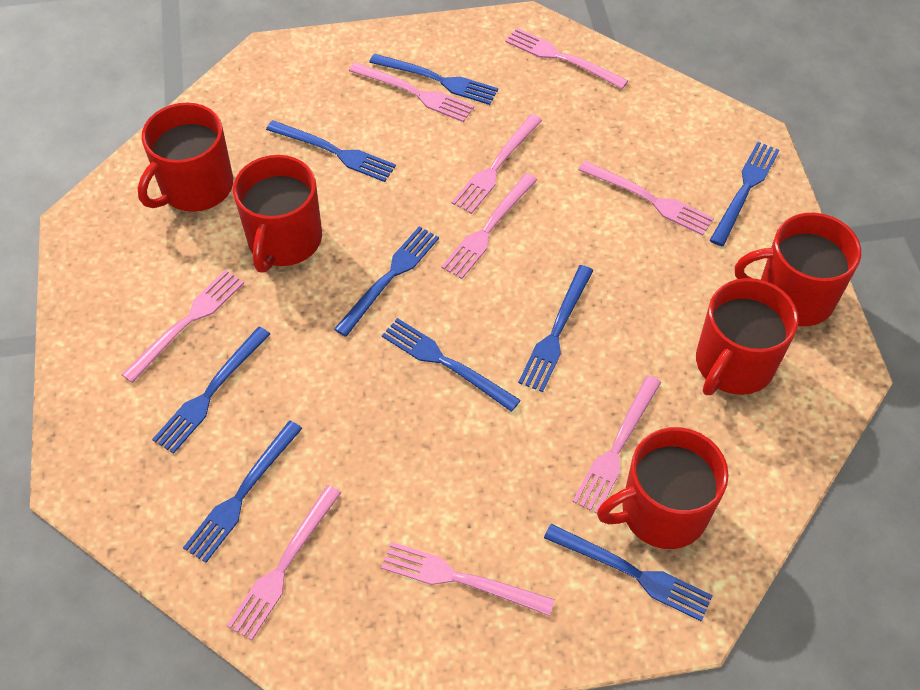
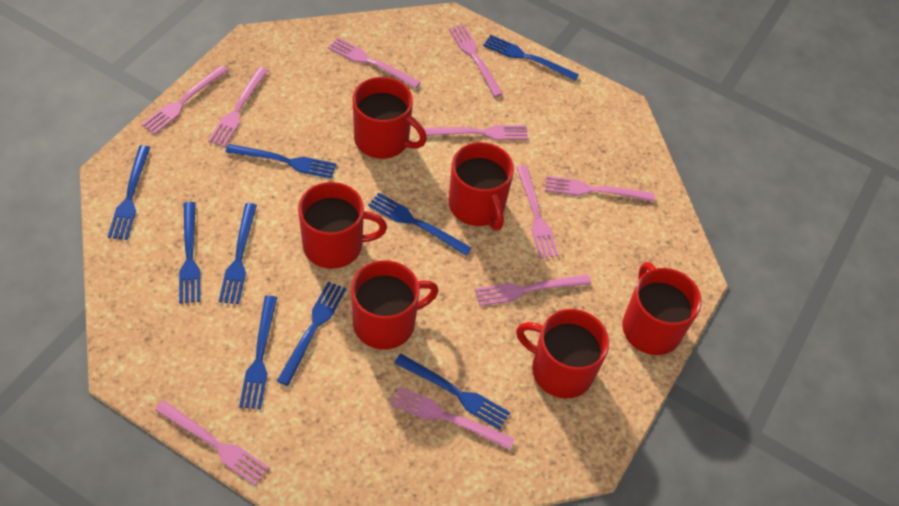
pink fork: [121,270,244,383] [227,485,341,640] [349,62,474,122] [381,542,555,616] [441,173,537,279] [452,114,542,214] [505,28,628,89] [572,375,661,514] [579,161,714,236] = 9 -> [141,65,229,134] [155,400,269,486] [208,67,268,147] [328,37,421,89] [390,386,515,450] [424,125,528,140] [449,24,503,97] [475,274,591,306] [516,165,559,259] [545,176,655,202] = 10
red mug: [138,103,233,212] [233,155,322,273] [597,427,729,549] [696,278,799,395] [735,213,861,326] = 5 -> [298,182,387,269] [351,260,439,349] [353,77,427,159] [449,142,514,230] [516,309,609,399] [622,262,702,355] = 6

